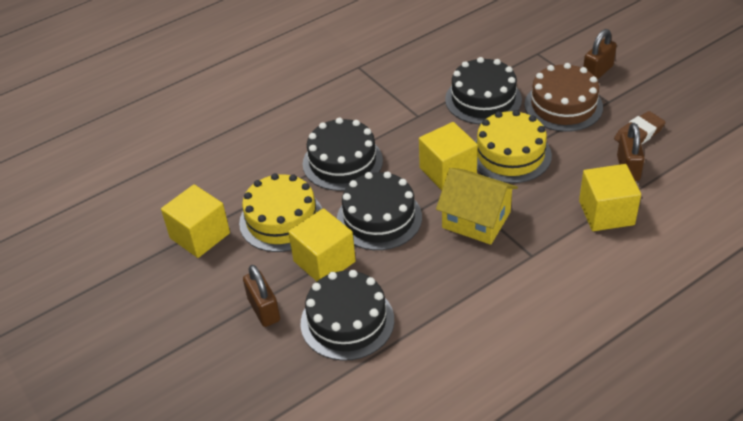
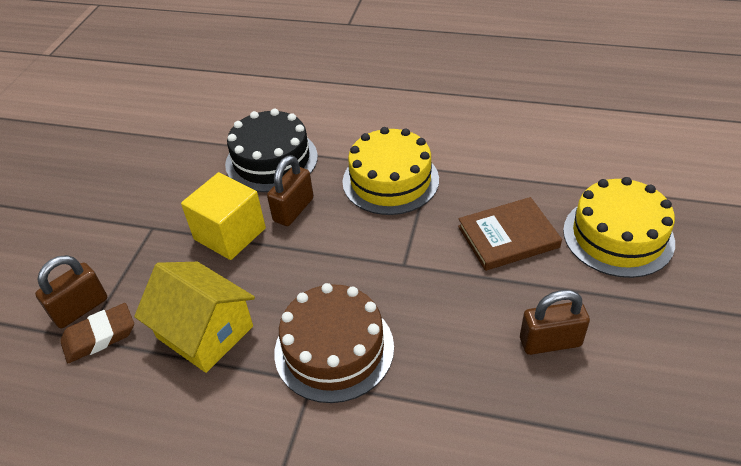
black cake: [300,270,394,361] [303,117,383,191] [337,171,422,250] [445,57,522,124] = 4 -> [225,109,318,192] = 1
brown book: none = 0 -> [458,197,562,271] = 1
yellow cube: [161,184,230,258] [288,208,356,281] [419,122,478,190] [579,164,641,231] = 4 -> [181,172,266,260] = 1

